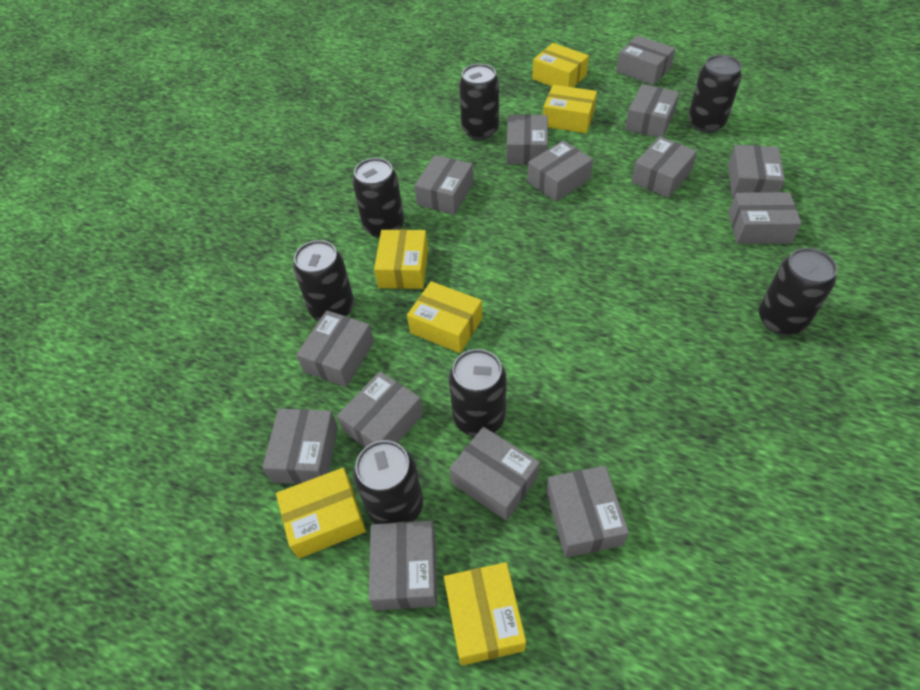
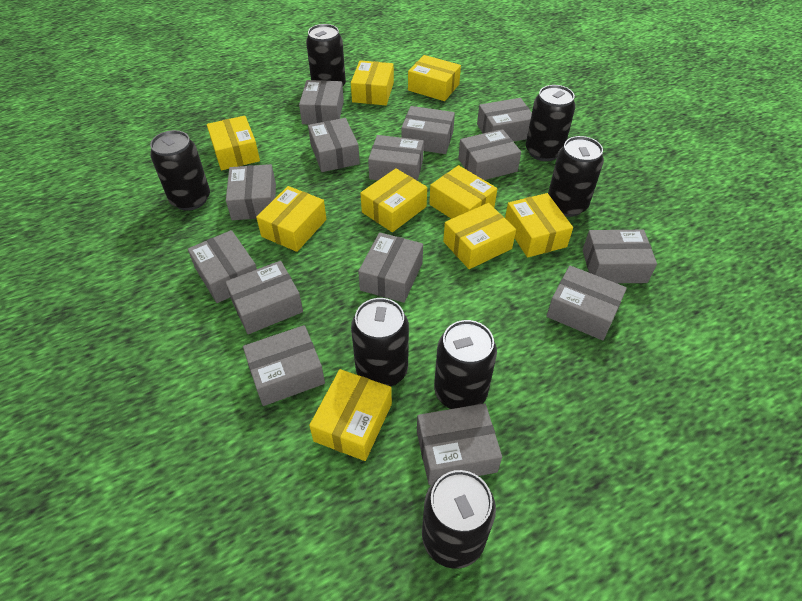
yellow box: [276,468,366,558] [374,229,428,289] [407,281,482,353] [444,562,526,666] [532,43,589,88] [543,85,597,133] = 6 -> [207,116,260,170] [256,186,326,252] [309,369,392,461] [351,60,394,105] [360,168,427,232] [408,55,461,101] [429,165,497,219] [443,203,516,269] [505,193,573,258] = 9

